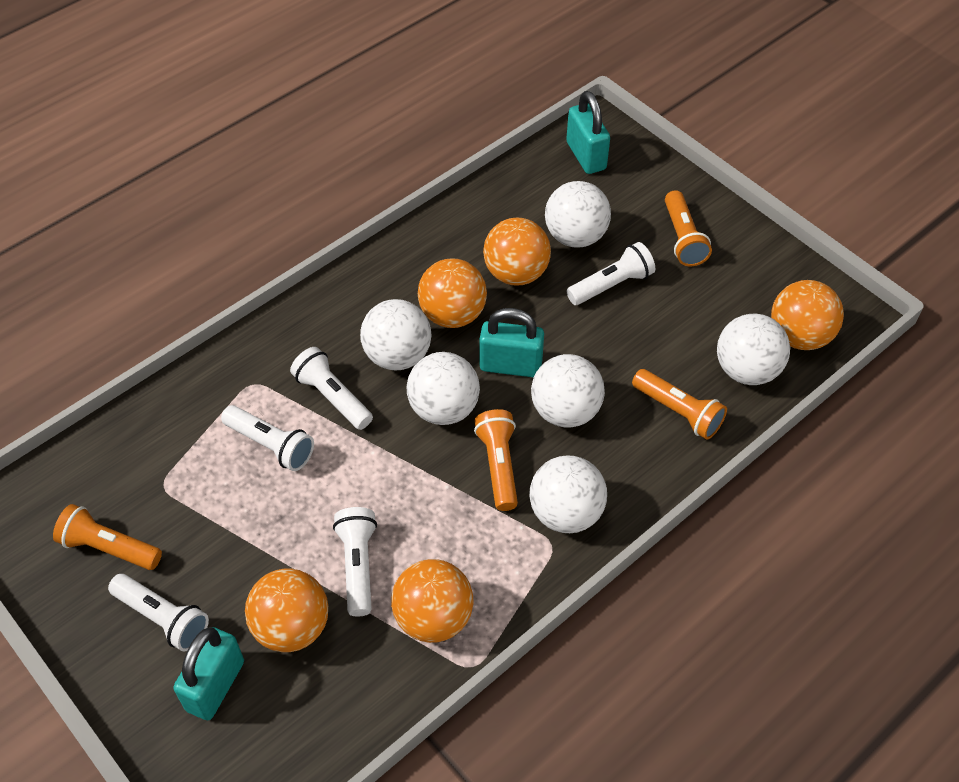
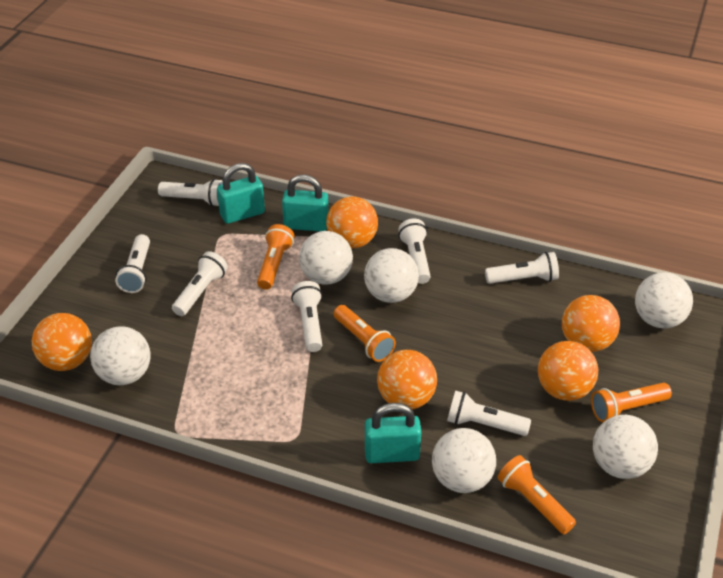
white flashlight: [108,574,209,651] [221,405,314,471] [290,347,373,430] [333,507,377,616] [566,242,655,305] = 5 -> [115,234,150,293] [158,179,223,207] [172,251,228,316] [291,281,322,352] [398,219,431,284] [447,390,531,436] [485,252,559,284] = 7

